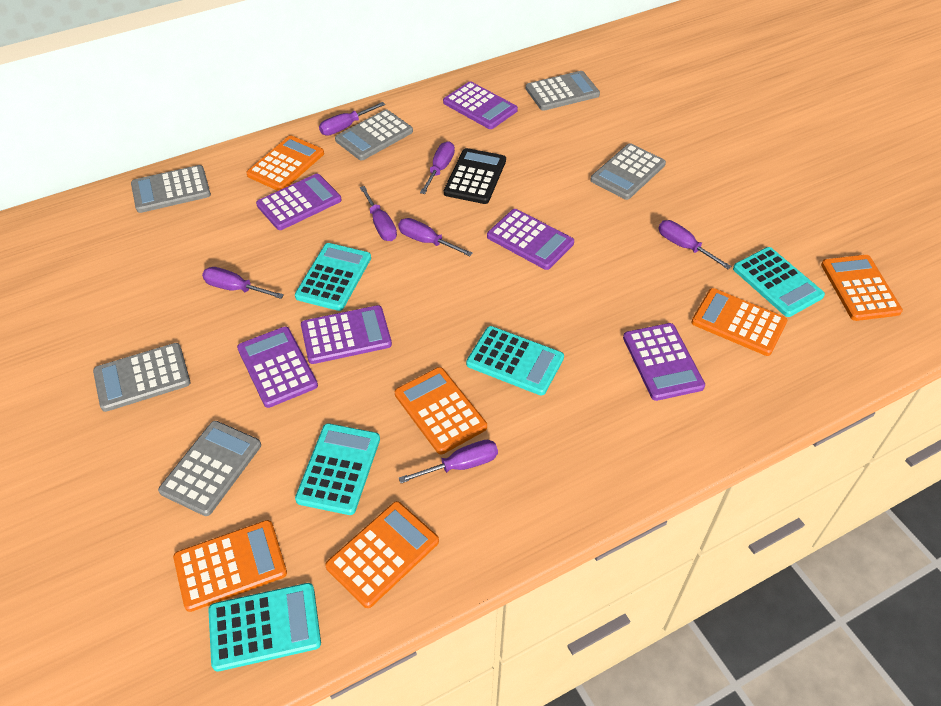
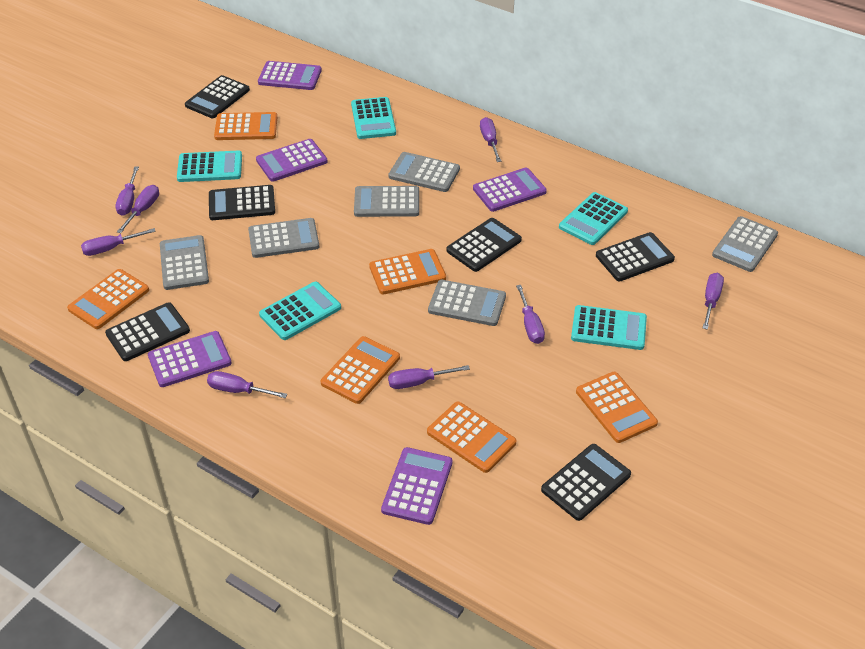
black calculator: [444,148,506,204] = 1 -> [105,302,190,361] [185,75,250,118] [209,185,275,220] [446,218,522,272] [541,444,631,521] [596,232,675,281] = 6
purple calculator: [237,327,318,408] [256,174,342,230] [301,305,392,364] [443,81,518,129] [487,209,574,270] [623,323,705,401] = 6 -> [148,331,232,387] [256,139,328,182] [258,61,322,90] [381,447,453,525] [473,167,547,212] = 5
purple screwdriver: [202,267,284,299] [319,102,385,136] [360,186,397,241] [398,218,473,256] [399,440,498,483] [420,141,455,194] [659,220,731,269] = 7 -> [81,228,156,256] [115,166,139,216] [117,185,159,233] [207,371,287,398] [388,365,470,389] [480,117,501,162] [516,285,545,344] [703,273,724,330] = 8

